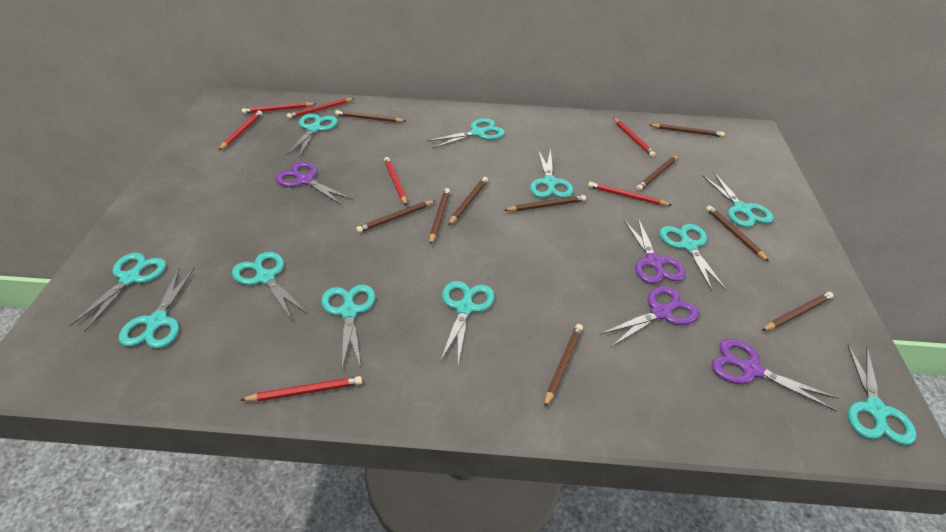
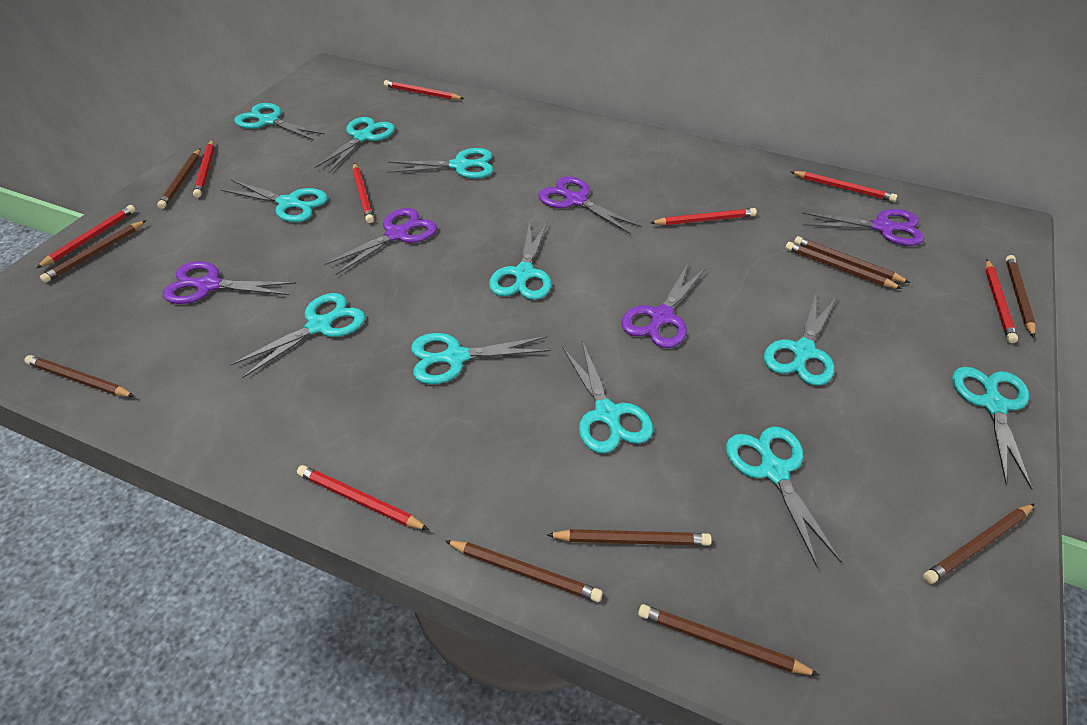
purple scissors: [275,162,352,205] [600,286,699,347] [624,218,686,284] [711,339,839,411] = 4 -> [163,261,296,304] [324,208,437,275] [538,177,642,234] [621,263,706,348] [802,209,924,246] = 5
red pencil: [219,111,262,150] [241,376,362,402] [242,102,316,114] [287,98,355,119] [384,157,407,206] [588,182,672,206] [614,118,656,157] = 7 -> [36,205,135,268] [193,140,214,198] [297,465,429,530] [352,163,374,223] [384,80,464,100] [650,208,757,225] [790,171,897,202] [985,259,1018,343] = 8

